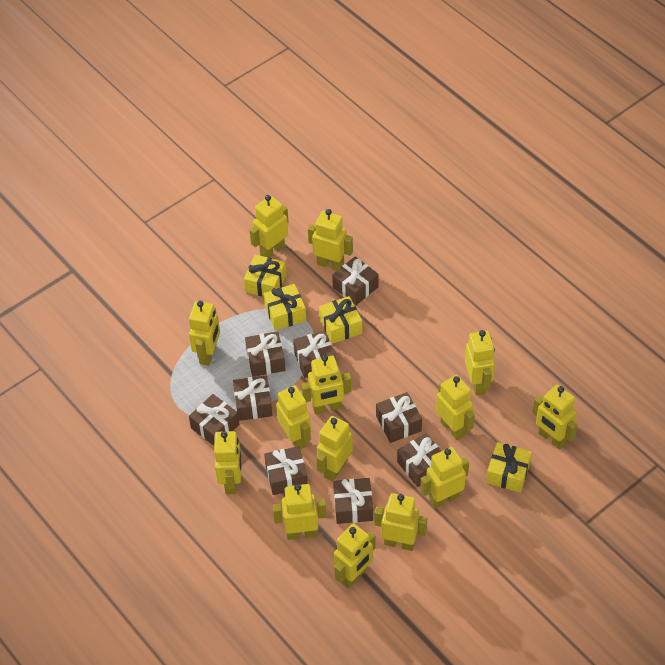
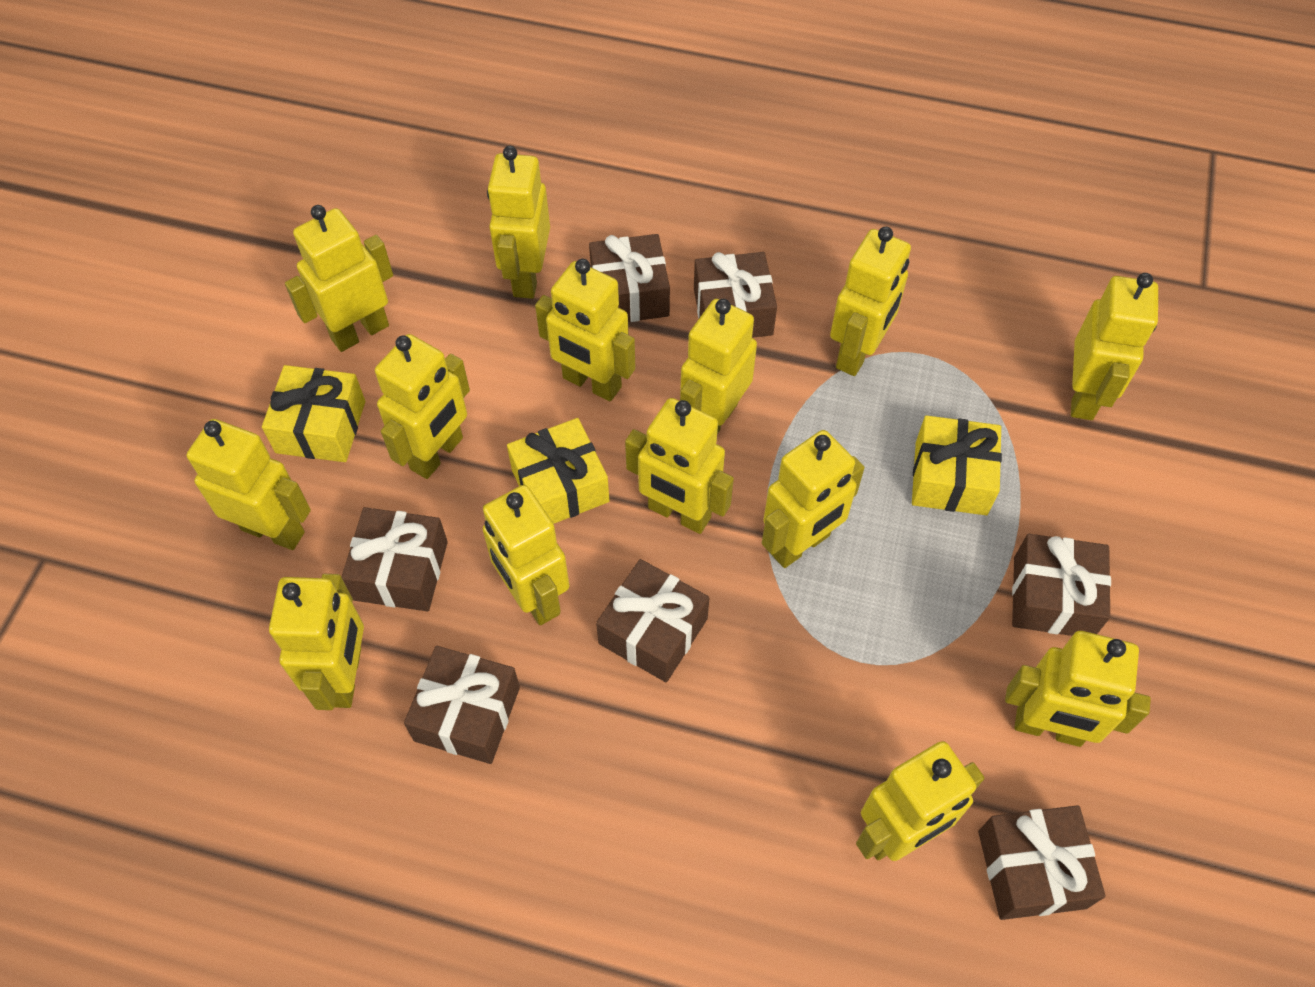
brown gift: [189,394,240,446] [233,375,273,421] [245,331,285,377] [264,446,308,495] [293,331,336,378] [332,256,378,305] [333,478,373,524] [376,392,422,443] [397,433,441,487] = 9 -> [342,507,448,611] [404,646,520,764] [589,234,670,322] [596,559,709,682] [694,252,777,338] [978,805,1106,920] [1012,534,1111,636] = 7
yellow gift: [244,255,286,297] [263,284,306,331] [319,296,362,344] [486,442,532,493] = 4 -> [262,365,365,462] [507,418,609,524] [912,415,1002,515] = 3

